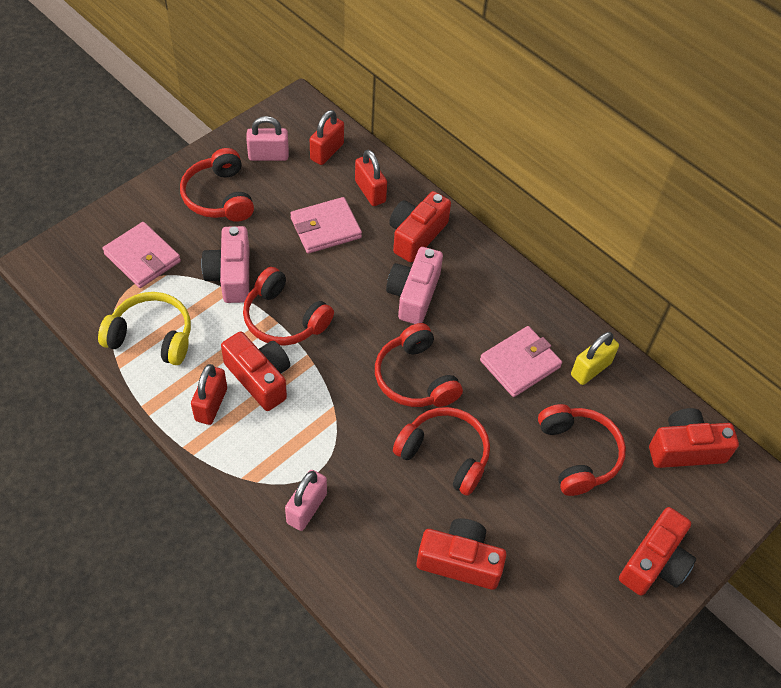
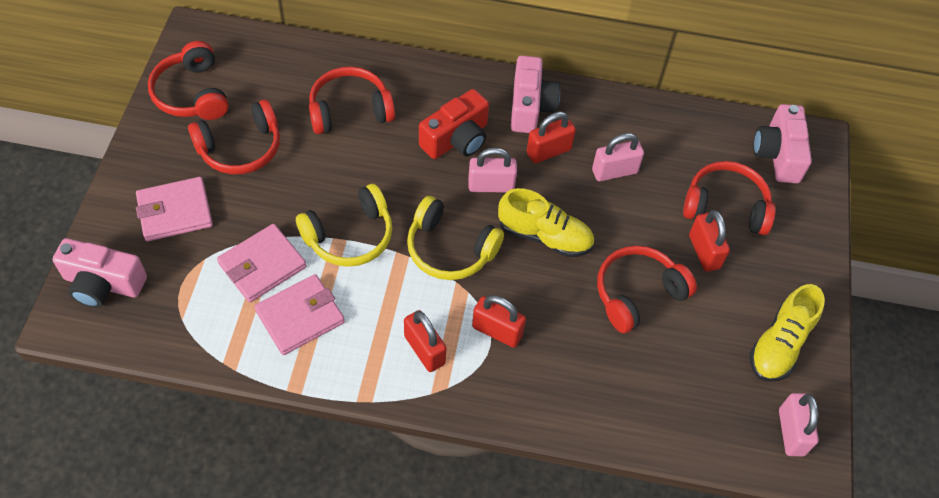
pink camera: [201,226,249,303] [386,247,443,324] = 2 -> [53,238,147,308] [511,56,560,133] [753,104,812,183] = 3
pink padlock: [246,116,289,161] [285,470,327,531] = 2 -> [468,148,517,192] [592,133,644,181] [779,393,819,456] = 3
red camera: [221,332,290,411] [389,191,451,262] [416,518,506,590] [619,507,696,596] [649,408,739,468] = 5 -> [419,89,489,159] = 1
red padlock: [191,364,227,425] [310,110,344,165] [355,150,387,206] = 3 -> [404,310,446,372] [472,295,526,348] [527,111,576,163] [689,210,730,272] = 4
yellow headphones: [98,292,191,365] = 1 -> [296,184,392,267] [407,196,504,280] = 2
yellow padlock: [571,332,619,385] = 1 -> none = 0
yellow shoe: none = 0 -> [498,188,594,257] [750,284,825,382] = 2

